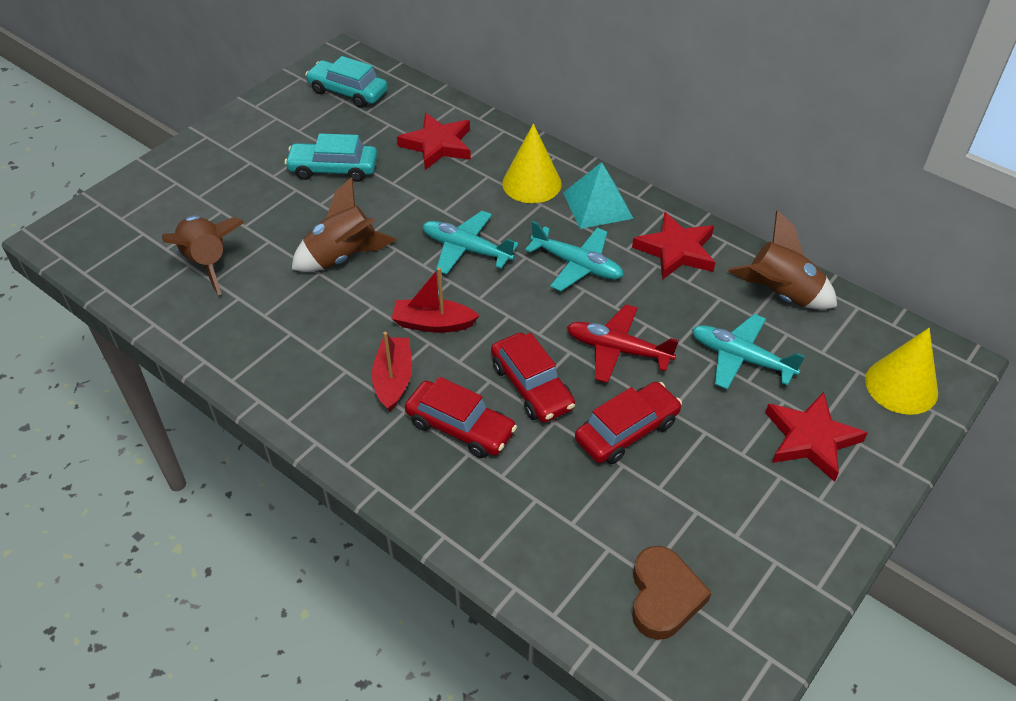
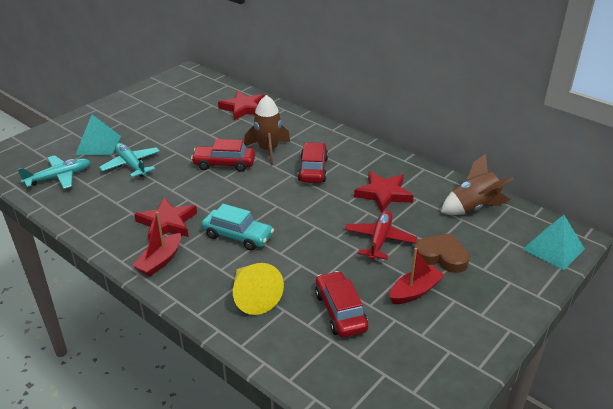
brown rocket: [162,215,245,295] [292,177,397,272] [728,210,837,310] = 3 -> [244,95,290,165] [441,153,513,215] = 2
turquoise car: [285,133,378,182] [305,56,388,108] = 2 -> [201,204,274,251] = 1
turquoise plane: [422,211,519,274] [525,221,624,291] [692,314,805,390] = 3 -> [17,155,91,189] [99,143,160,177] = 2
turquoise pyramid: [563,162,634,229] = 1 -> [75,115,121,155] [523,215,585,270] = 2
yellow cone: [502,124,562,203] [865,328,938,415] = 2 -> [233,263,284,315] = 1

